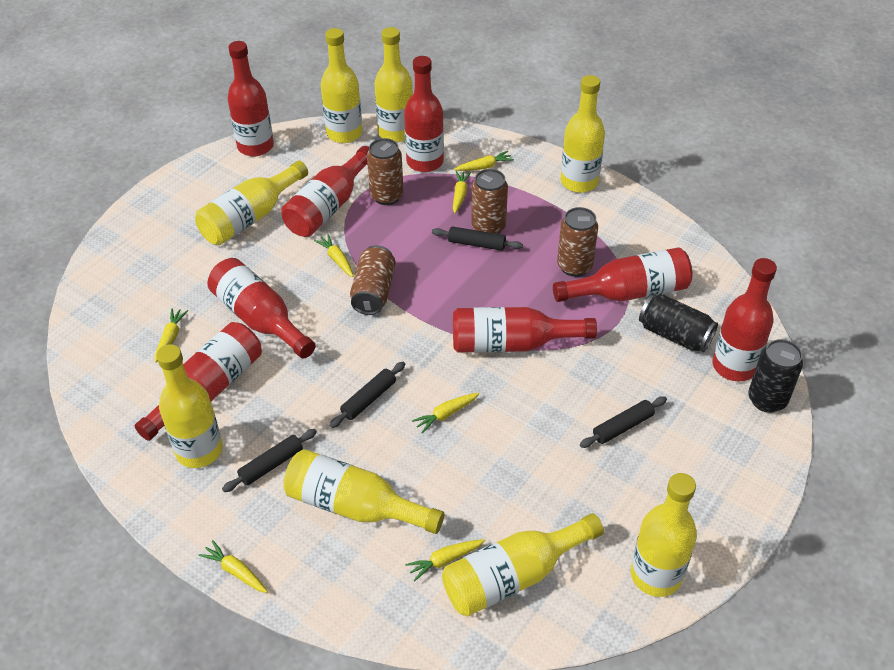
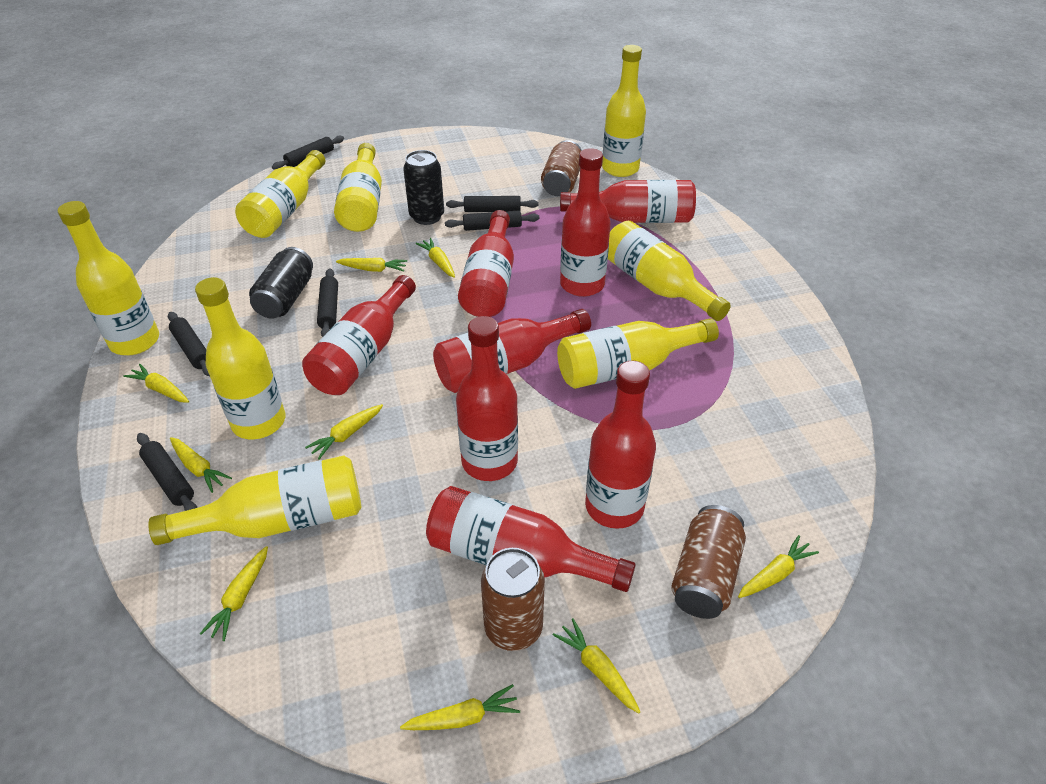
black rolling pin: [222,429,317,492] [330,362,405,428] [432,226,523,251] [580,396,667,448] = 4 -> [137,433,197,511] [168,312,210,376] [272,136,344,170] [317,268,338,337] [445,210,539,231] [446,196,539,212] = 6
brown can: [350,245,396,315] [367,138,404,205] [471,169,508,234] [557,207,598,277] = 4 -> [481,548,545,651] [541,140,582,196] [671,505,746,619] = 3
yellow carrot: [155,308,188,363] [198,540,268,593] [314,234,354,277] [405,539,485,582] [412,393,479,433] [453,171,471,213] [454,151,514,171] = 7 -> [123,364,189,403] [170,437,232,493] [200,546,268,641] [305,404,383,459] [336,258,407,272] [400,684,520,730] [415,238,455,278] [553,618,640,713] [738,535,819,598] = 9

